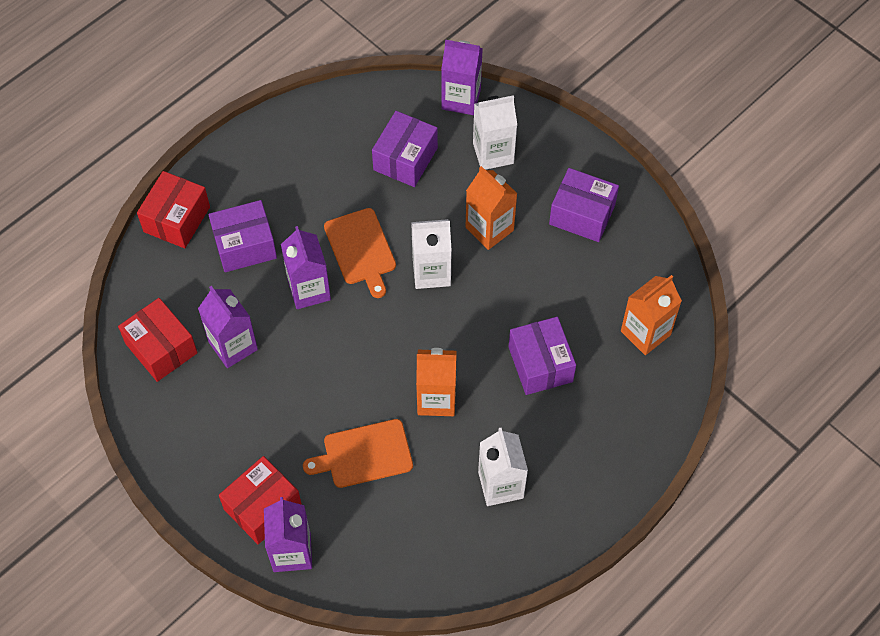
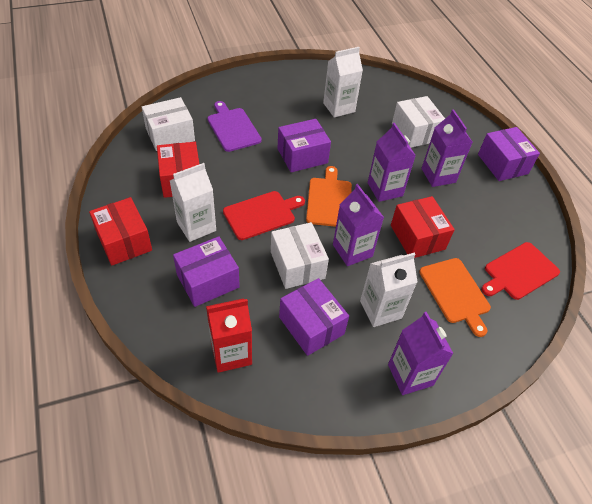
orange carton: [416,348,457,416] [465,166,517,250] [621,275,682,355] = 3 -> none = 0
purple cutting board: none = 0 -> [207,101,262,152] = 1
red carton: none = 0 -> [206,299,252,373] = 1
red cutting board: none = 0 -> [223,191,305,240] [481,242,560,300] = 2
white box: none = 0 -> [142,97,195,151] [271,222,329,289] [392,96,445,148] = 3

